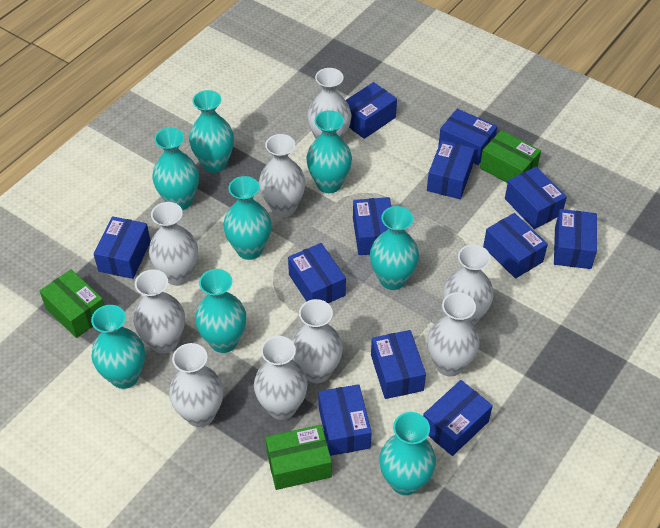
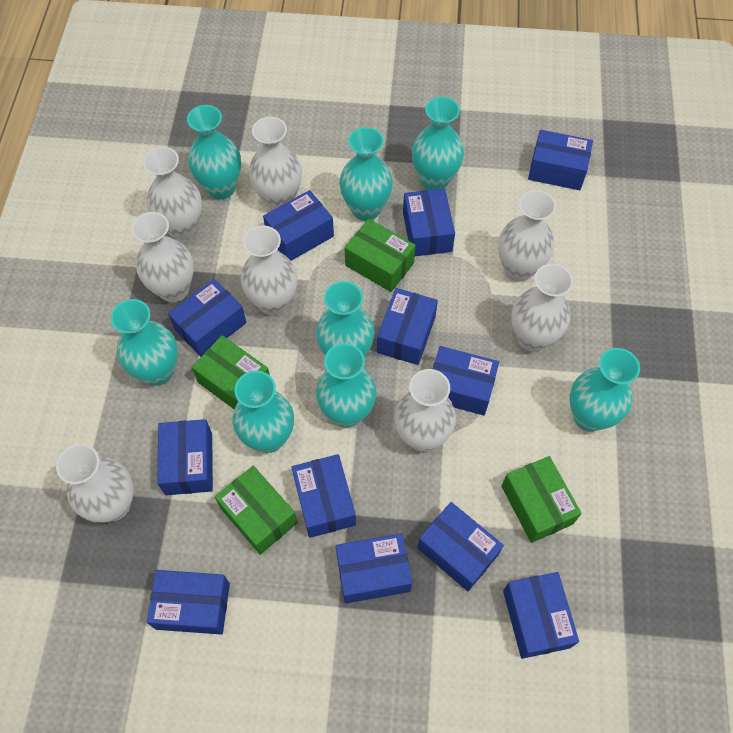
green box: [40,269,105,338] [265,425,332,490] [480,130,541,183] = 3 -> [192,335,270,410] [215,466,297,555] [344,219,416,292] [501,456,582,543] = 4
white vase: [133,269,185,354] [149,202,198,286] [169,343,223,427] [254,336,308,420] [259,134,305,217] [292,299,343,383] [307,68,351,139] [427,292,480,376] [443,245,494,325] = 9 -> [56,444,134,522] [131,212,194,302] [143,147,202,240] [241,225,297,316] [249,117,302,210] [394,369,456,451] [498,190,556,281] [511,264,573,352] = 8

